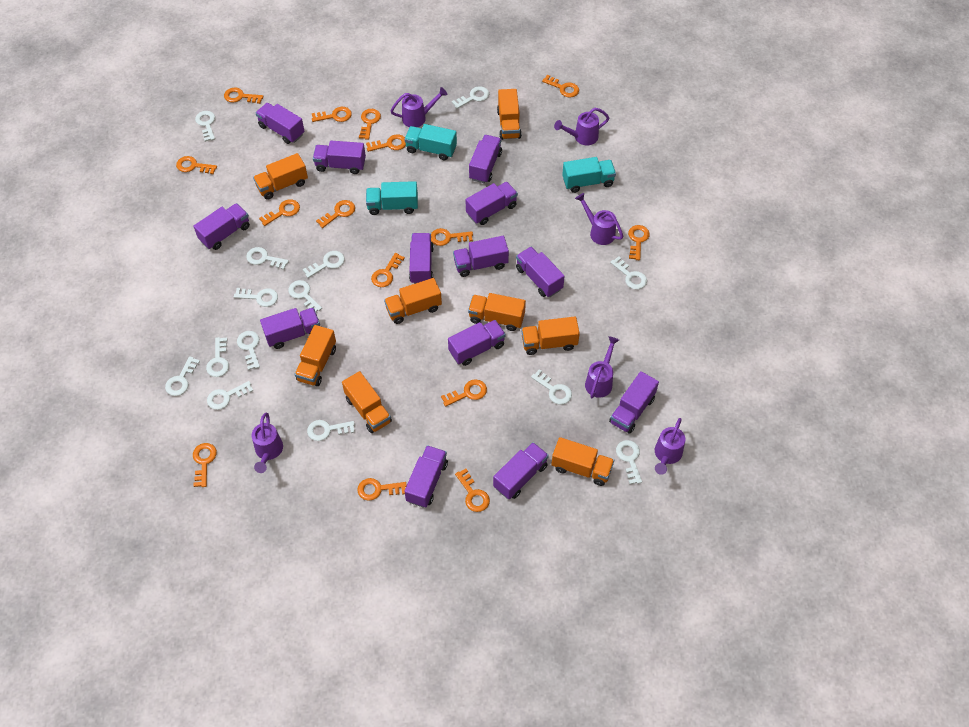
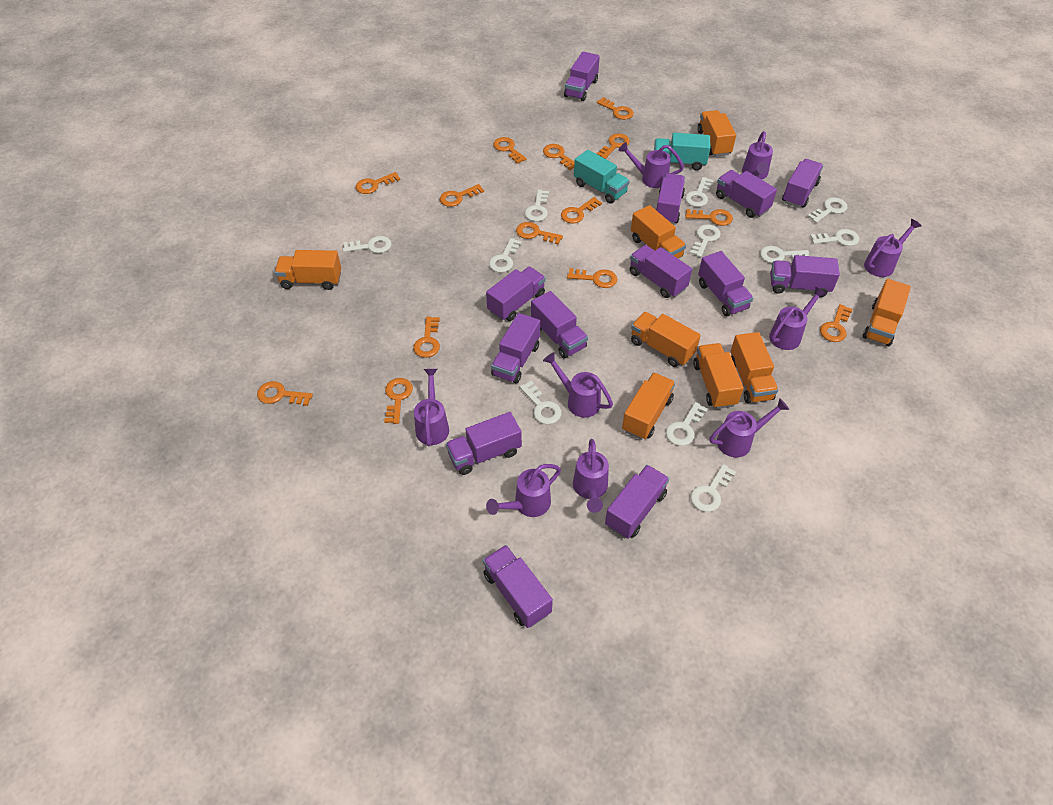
orange key: [176,156,217,174] [193,443,217,487] [224,87,263,104] [259,199,300,226] [312,107,352,122] [316,200,355,228] [357,478,407,501] [359,109,381,140] [366,134,406,152] [371,253,405,287] [431,228,473,246] [441,379,487,407] [455,468,490,512] [542,75,579,98] [628,225,650,260] = 15 -> [257,381,313,406] [356,172,400,194] [384,378,413,424] [413,316,440,358] [440,184,484,207] [493,137,527,164] [516,222,563,245] [543,144,574,170] [561,197,602,223] [567,268,617,288] [596,134,630,159] [597,97,634,120] [685,209,733,226] [820,304,853,342] = 14
purple watering can: [252,413,283,473] [391,87,447,127] [554,108,609,145] [575,193,623,245] [585,336,619,398] [655,418,685,475] = 6 -> [414,369,449,446] [486,464,561,517] [543,352,613,418] [573,439,609,513] [618,142,684,188] [709,398,789,457] [742,131,773,180] [769,286,826,350] [864,219,922,277] = 9
turquoise truck: [366,181,418,215] [404,124,457,160] [562,157,616,193] = 3 -> [574,150,630,204] [654,133,711,171] = 2
white key: [165,356,200,396] [195,111,215,142] [206,337,229,377] [207,381,253,410] [234,288,278,307] [237,331,260,370] [246,247,289,270] [288,280,322,312] [303,251,345,278] [307,420,355,441] [452,86,489,109] [531,369,572,405] [610,256,647,290] [616,440,642,484] = 14 -> [343,236,392,253] [489,238,522,273] [520,380,562,424] [525,190,549,222] [666,402,708,446] [685,177,714,207] [690,224,721,257] [690,464,736,512] [760,246,809,263] [807,197,847,223] [810,229,859,246] = 11

